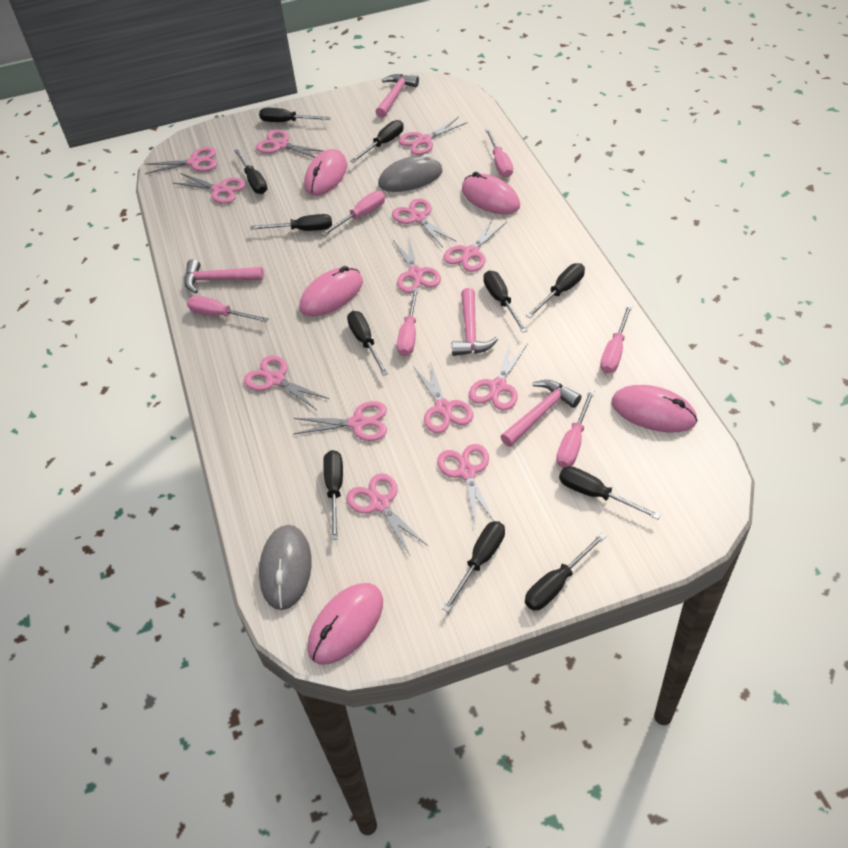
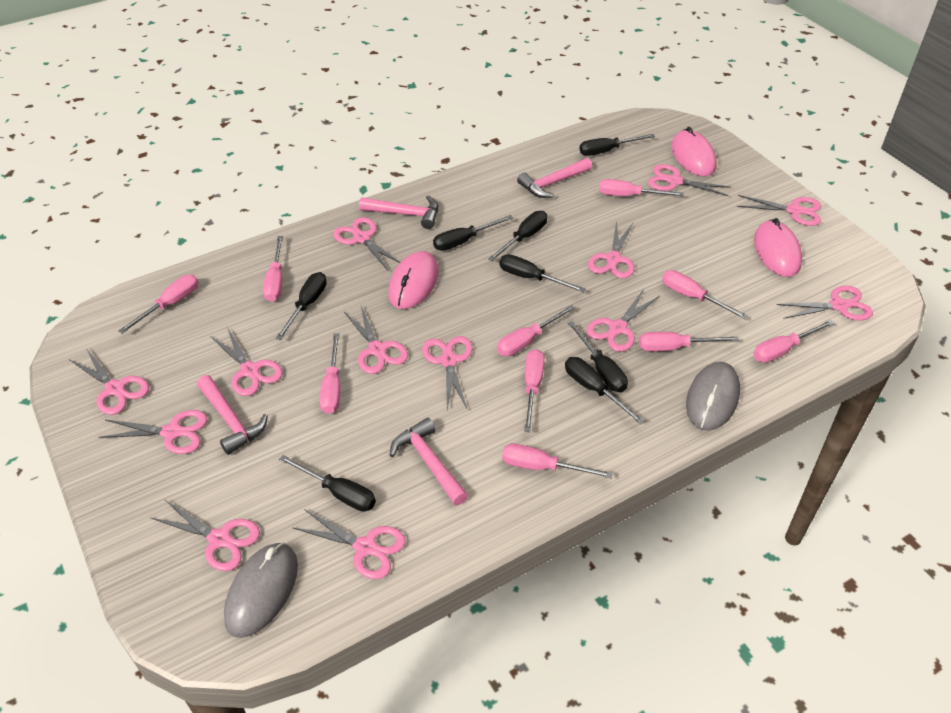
black screwdriver: [234,149,267,194] [250,214,332,231] [259,108,331,122] [323,450,343,540] [347,311,388,376] [350,120,404,163] [442,521,505,612] [483,271,527,333] [525,532,606,611] [526,263,585,318] [559,466,661,519] = 11 -> [275,272,327,340] [279,455,376,512] [433,215,513,251] [488,211,547,261] [499,254,586,293] [565,357,645,424] [568,321,628,392] [579,134,655,156] = 8
pink mouse: [300,266,363,316] [304,149,347,196] [308,583,383,665] [462,172,520,214] [611,385,698,432] = 5 -> [388,251,439,309] [671,127,717,176] [754,218,802,277] = 3
pink screwdriver: [187,296,269,322] [321,191,385,236] [397,288,419,356] [485,129,513,177] [556,389,595,468] [600,304,633,374] = 6 -> [119,275,199,334] [263,236,283,302] [319,333,340,414] [497,305,575,356] [502,444,613,478] [524,349,545,432] [599,179,684,196] [639,332,739,352] [662,270,749,320] [753,320,835,363] = 10

